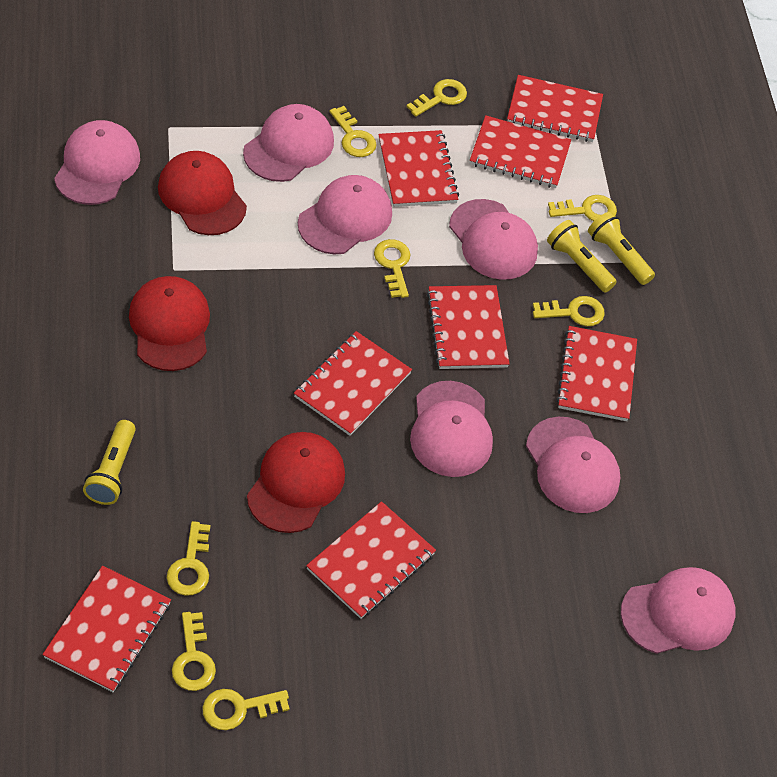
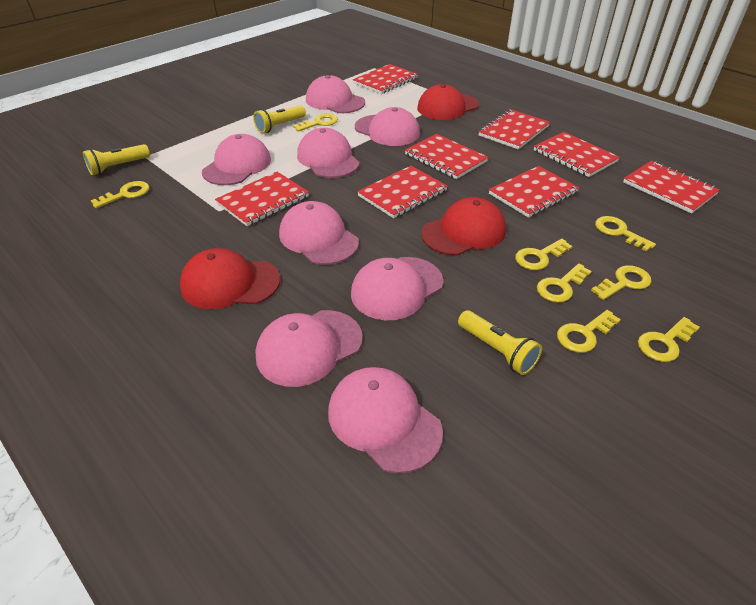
pink cap: [54,120,140,205] [243,104,334,182] [298,175,392,255] [410,381,493,477] [449,199,538,280] [526,417,620,513] [621,567,736,654] = 7 -> [202,134,271,185] [256,310,363,387] [279,201,359,265] [297,128,360,178] [306,75,365,113] [328,367,443,474] [351,257,443,320] [355,107,420,146] = 8

